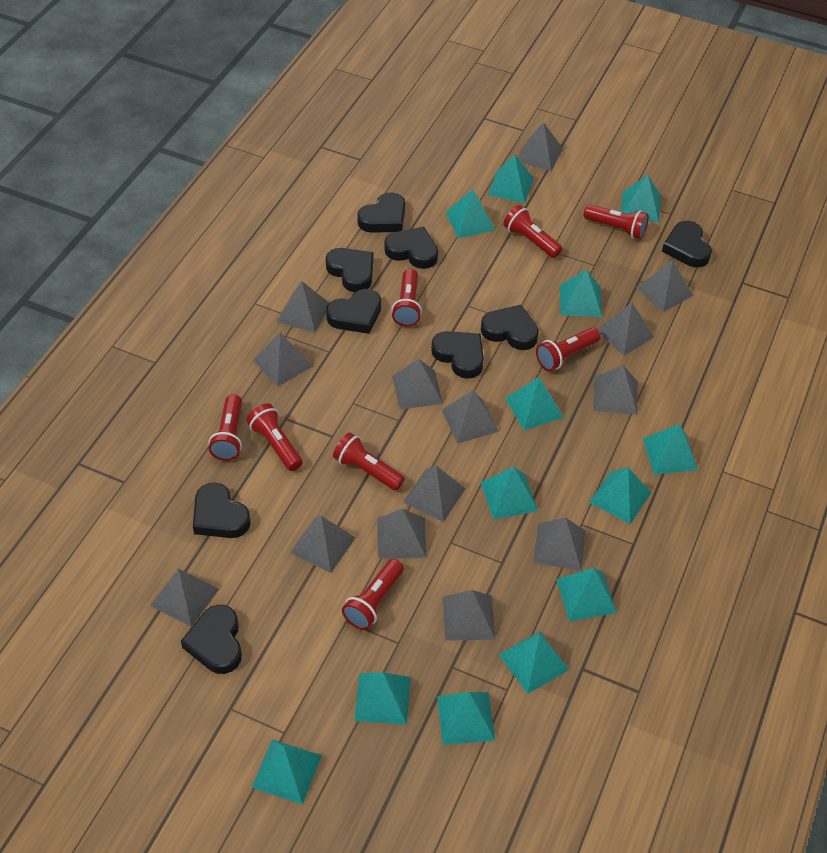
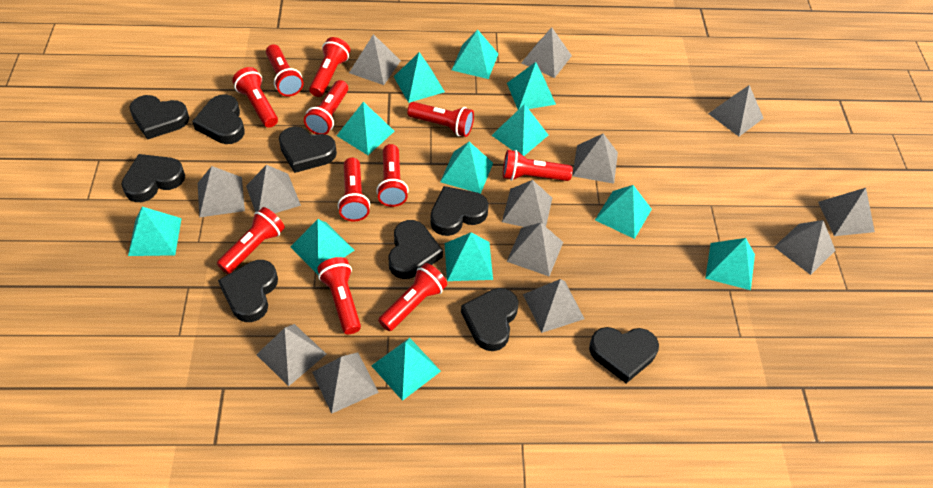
grey pyramid: [150,568,219,627] [253,332,313,387] [276,281,329,333] [290,516,356,573] [377,509,426,559] [392,359,443,409] [403,466,466,522] [441,390,499,444] [443,590,495,641] [518,122,563,171] [533,518,585,570] [593,365,638,415] [597,302,654,356] [636,260,694,312] = 14 -> [198,166,245,217] [246,165,301,213] [256,324,326,386] [312,352,379,414] [349,34,401,85] [502,180,552,227] [506,223,563,277] [521,27,572,78] [523,279,585,333] [572,134,618,184] [708,85,764,136] [774,220,836,275] [818,188,875,236] = 13
red flashlight: [209,394,242,461] [246,403,303,471] [333,432,405,491] [342,559,404,630] [391,269,422,327] [504,205,562,258] [536,327,600,371] [584,204,649,239] = 8 -> [217,207,285,274] [232,67,278,128] [266,44,304,96] [304,80,348,135] [309,37,351,97] [317,257,361,334] [338,158,370,221] [376,144,408,207] [378,263,447,331] [407,102,474,137] [503,150,573,181] = 11
turquoise pyramid: [252,739,322,805] [354,672,411,725] [437,692,495,745] [445,189,496,239] [481,467,538,520] [488,154,534,203] [499,631,569,694] [505,377,564,430] [556,568,617,621] [560,269,602,317] [589,468,652,524] [621,175,661,223] [643,424,698,475] = 13 -> [128,207,182,256] [290,219,354,275] [337,102,394,155] [371,338,441,401] [394,52,445,103] [440,142,493,194] [445,232,493,281] [452,29,498,79] [491,104,548,156] [507,62,556,110] [595,185,652,239] [705,238,755,290] = 12

